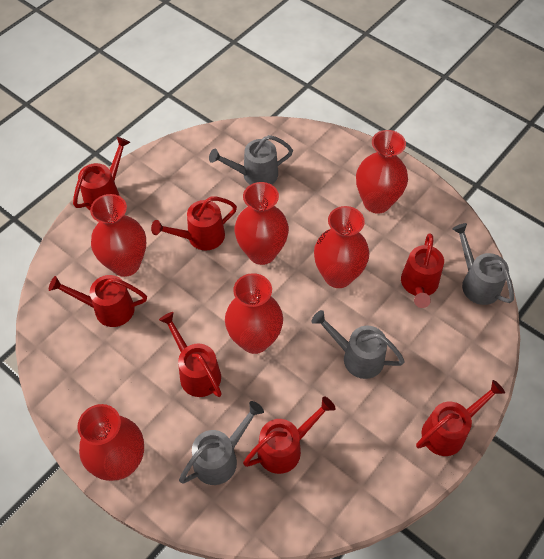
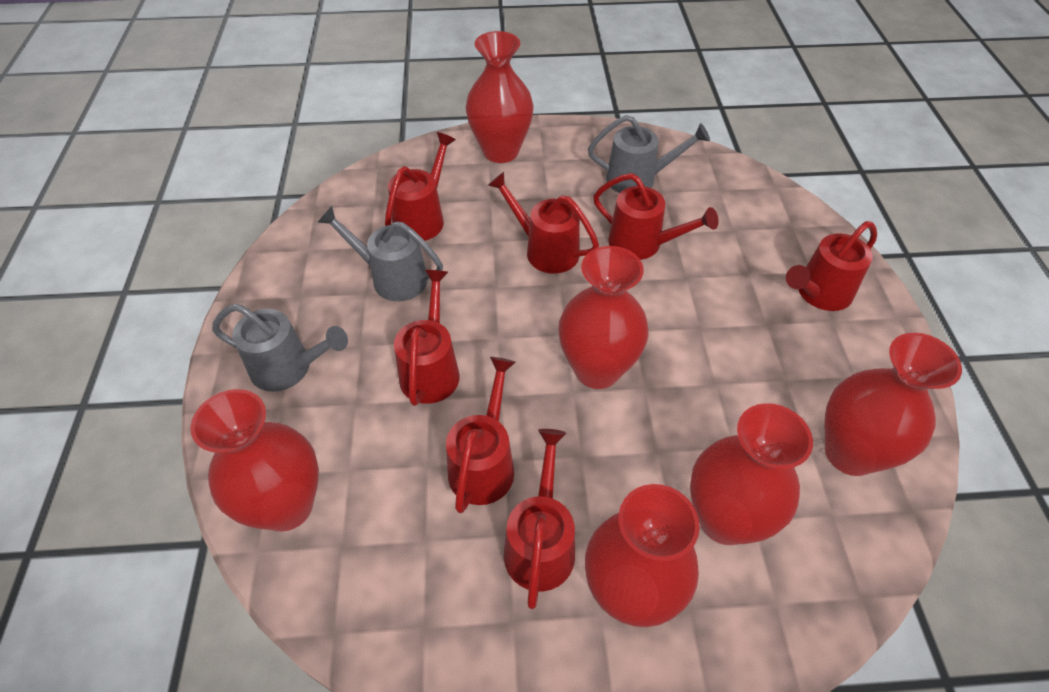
grey watering can: [179,401,264,485] [209,135,293,185] [312,310,405,379] [452,223,514,305] = 4 -> [212,304,348,392] [317,206,443,301] [588,115,710,193] = 3

